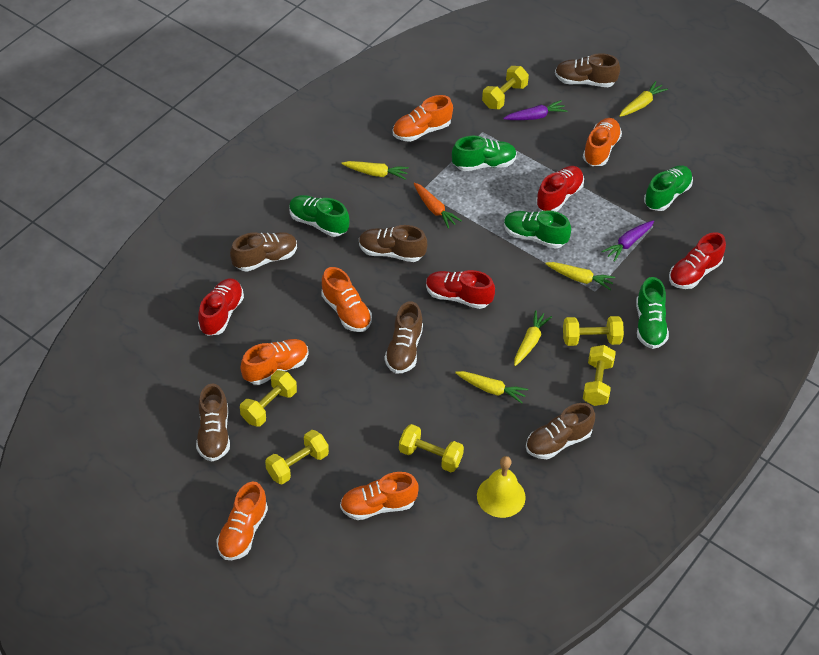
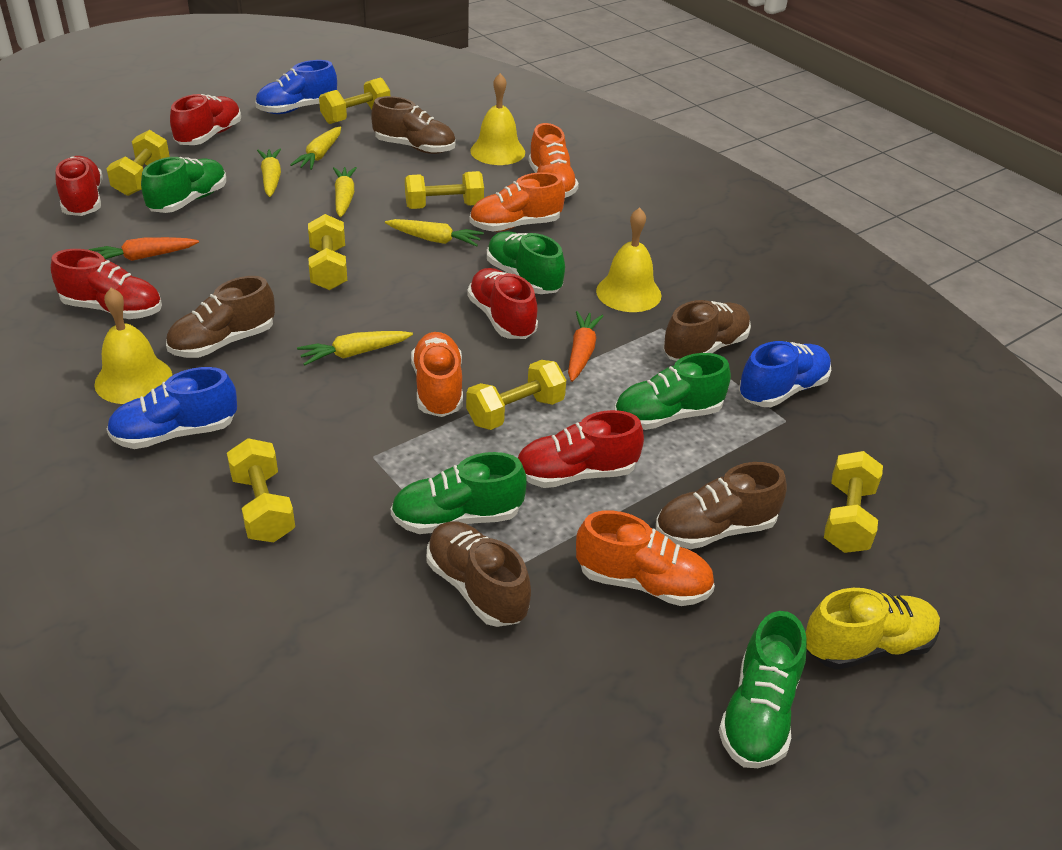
blue shoe: none = 0 -> [107,367,237,449] [255,60,337,114] [739,341,831,407] = 3
brown shoe: [196,384,230,462] [230,232,297,272] [359,225,427,262] [385,301,423,374] [526,403,595,459] [555,53,620,87] = 6 -> [166,276,275,358] [371,96,455,154] [427,521,531,627] [656,462,787,549] [663,300,751,361] = 5
orange carrot: [414,182,462,229] = 1 -> [89,237,199,261] [568,311,603,382] = 2
orange shoe: [216,481,268,560] [240,339,309,385] [321,267,372,332] [340,472,418,520] [393,95,453,142] [583,118,622,166] = 6 -> [411,332,463,417] [470,172,565,232] [528,123,579,198] [576,510,715,606] = 4
purple carrot: [503,100,567,120] [601,220,654,262] = 2 -> none = 0
red shoe: [198,278,244,336] [426,270,495,309] [536,166,584,212] [669,232,726,289] = 4 -> [51,249,162,319] [56,156,103,216] [170,94,241,145] [467,268,538,339] [517,410,644,488] = 5
yellow bell: [477,456,526,518] = 1 -> [94,288,172,404] [471,73,525,165] [596,207,662,312] = 3
yellow dumbbell: [240,370,297,427] [265,430,329,484] [399,424,464,472] [482,66,529,109] [563,316,624,346] [583,345,616,406] = 6 -> [106,130,170,196] [227,438,295,542] [308,214,347,290] [319,77,390,124] [405,171,484,209] [466,360,566,430] [824,451,883,553] = 7
yellow shoe: none = 0 -> [806,588,940,670] = 1

